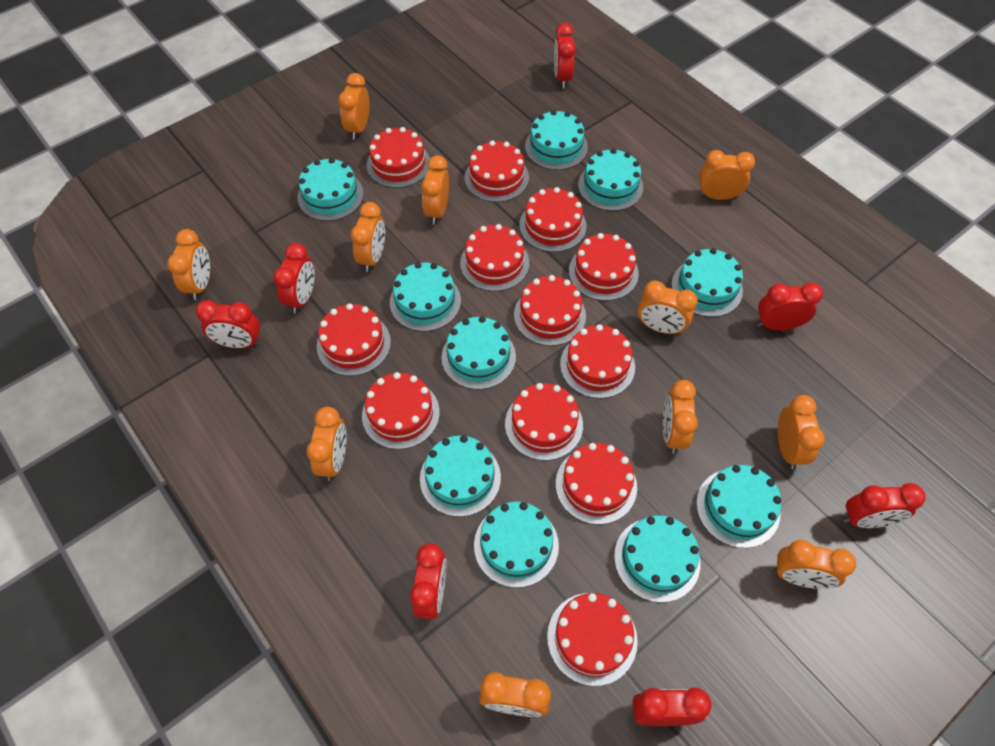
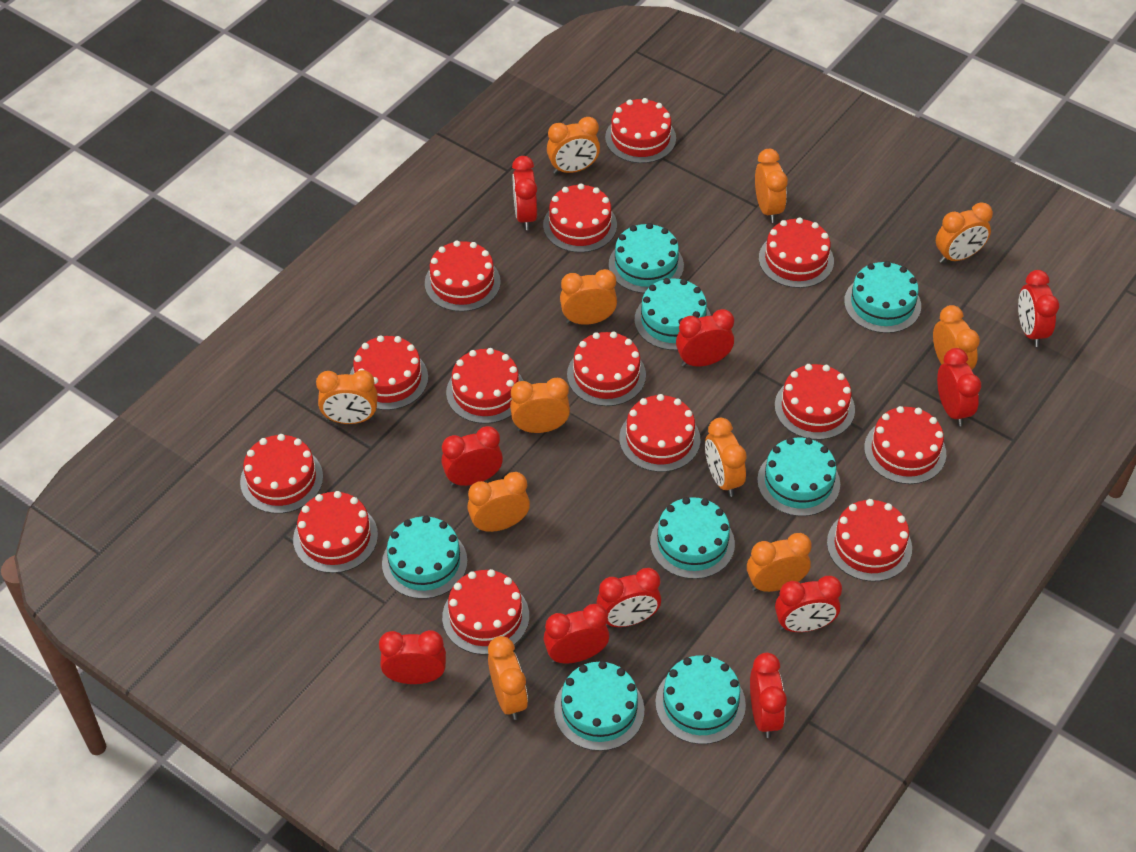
red cake: [317,303,391,376] [362,372,440,449] [367,127,430,188] [460,224,529,291] [465,140,529,202] [505,383,583,461] [514,275,586,346] [519,187,587,252] [547,593,638,686] [556,443,637,525] [560,324,635,399] [569,233,639,301] = 12 -> [240,434,323,514] [293,491,378,573] [350,335,428,410] [425,241,501,312] [442,569,529,655] [446,348,524,424] [543,184,617,253] [567,332,646,406] [605,98,676,163] [619,394,701,472] [759,218,834,288] [775,364,855,440] [827,499,912,582] [864,406,946,484] = 14
red clock: [196,300,261,348] [273,243,315,314] [410,543,446,619] [554,23,576,88] [632,688,711,726] [757,282,823,330] [843,483,926,528] = 7 -> [379,630,446,684] [441,426,503,486] [512,156,537,230] [544,604,609,663] [597,568,661,627] [676,309,734,367] [750,653,787,738] [775,576,842,632] [937,348,981,426] [1018,270,1059,347] = 10
turquoise cake: [298,158,364,221] [390,262,461,332] [420,435,501,517] [442,316,516,390] [474,502,559,588] [525,110,588,170] [578,148,643,211] [614,515,700,603] [672,248,743,317] [696,465,782,548] = 10 -> [382,516,467,599] [554,661,644,751] [609,223,684,293] [635,278,711,350] [650,497,735,579] [655,655,746,744] [757,438,840,516] [844,261,921,333] = 8

